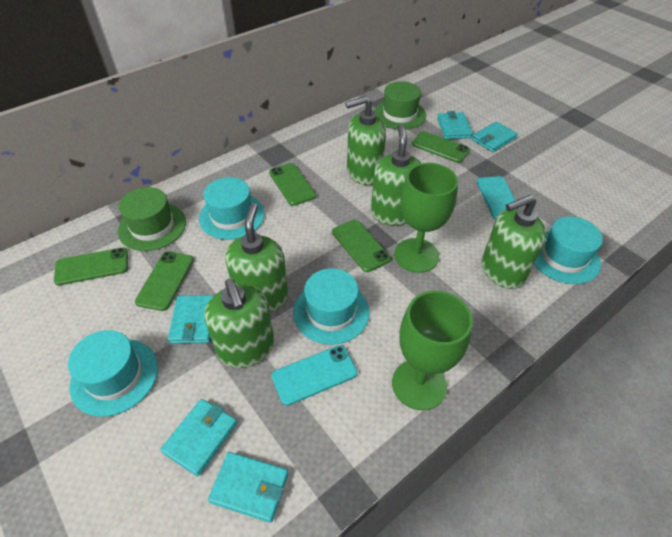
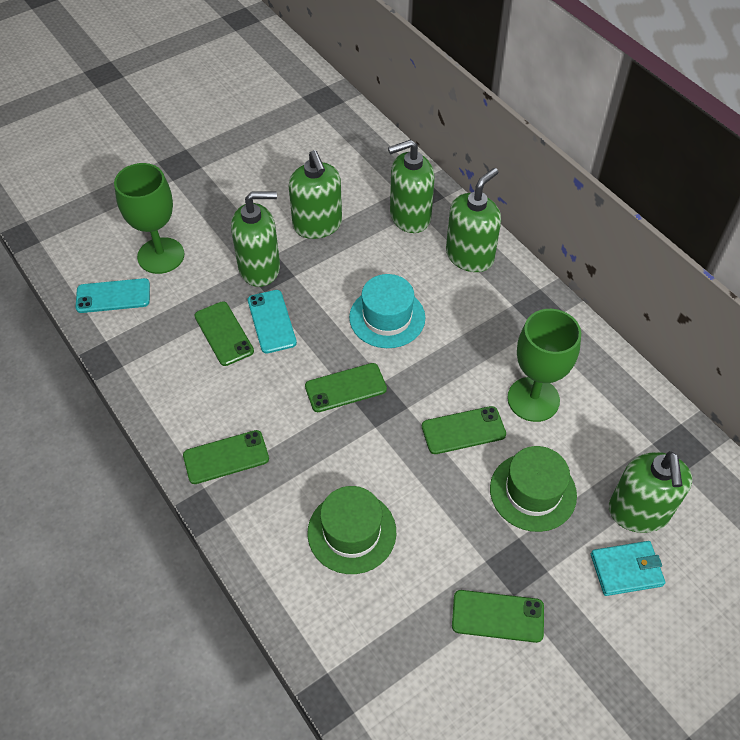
turquoise hat: [68,330,158,417] [199,177,265,240] [293,268,370,345] [534,216,603,284] = 4 -> [349,274,425,348] = 1
turquoise wallet: [160,399,237,476] [168,295,214,344] [208,452,288,523] [437,111,473,139] [472,121,518,152] = 5 -> [591,541,665,596] = 1

